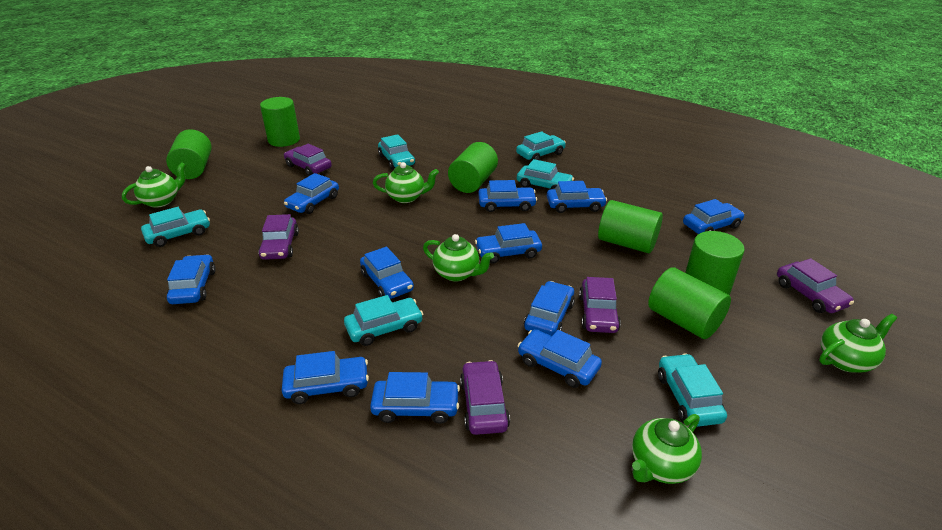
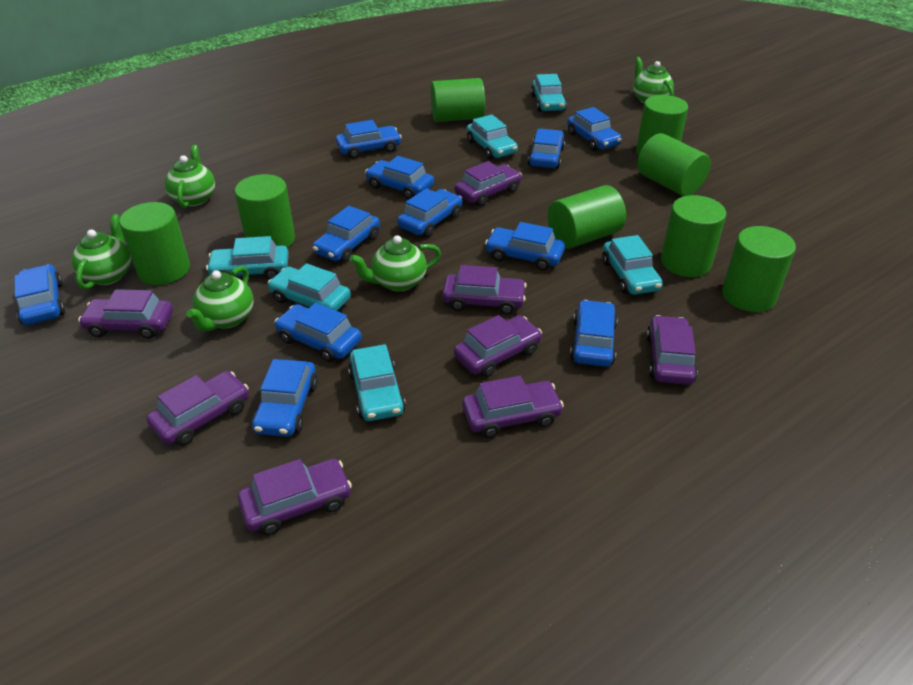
green cylinder: [166,129,212,179] [260,97,300,147] [448,142,498,193] [598,200,663,253] [648,267,731,339] [685,231,745,296] = 6 -> [119,202,190,285] [235,174,295,248] [431,78,485,122] [548,185,626,249] [636,95,688,155] [637,133,711,196] [661,195,726,277] [722,226,796,312] = 8
purple car: [258,214,299,260] [284,143,332,176] [460,360,510,435] [579,277,621,333] [777,258,854,313] = 5 -> [78,289,173,339] [146,371,249,446] [238,459,352,535] [442,265,527,315] [454,315,542,377] [455,161,522,206] [462,376,564,438] [646,315,698,385] = 8

